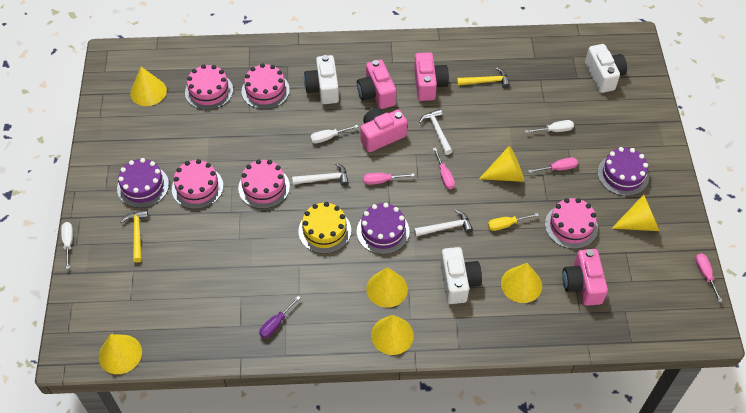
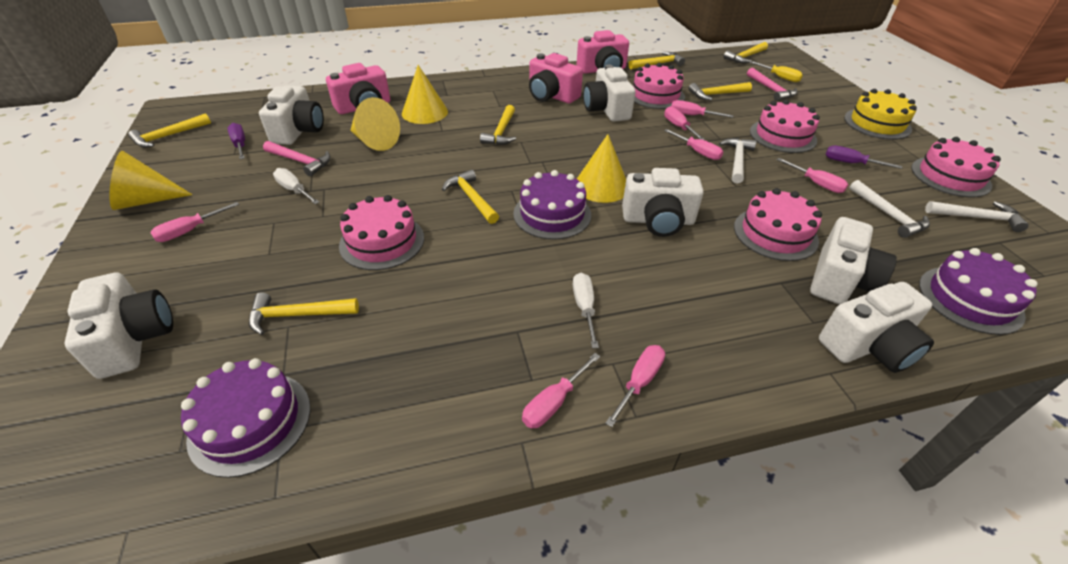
pink camera: [357,59,396,109] [360,108,407,152] [414,52,449,101] [562,249,608,306] = 4 -> [326,63,390,114] [529,53,583,103] [577,30,629,74] = 3
pink hammer: none = 0 -> [263,141,330,176] [747,68,798,101] = 2
pink screwdriver: [363,173,415,185] [433,148,455,189] [528,157,578,173] [695,253,722,302] = 4 -> [150,202,239,242] [522,353,600,428] [605,345,665,427] [664,106,705,140] [664,129,723,160] [671,100,734,118] [777,158,848,193] = 7
purple screwdriver: [259,296,300,338] = 1 -> [228,123,245,159] [825,146,902,169] = 2
white camera: [304,55,339,104] [440,247,482,304] [585,44,627,93] = 3 -> [64,272,173,379] [259,85,324,145] [583,65,636,122] [622,168,704,237] [810,217,897,304] [819,282,934,373] = 6
white screwdriver: [61,222,73,269] [310,125,358,143] [525,120,574,133] = 3 -> [273,168,319,204] [573,273,599,348] = 2
yellow cone: [99,334,142,374] [130,67,167,106] [366,267,408,308] [371,315,414,355] [479,146,524,182] [501,263,542,303] [612,194,659,231] = 7 -> [109,151,193,210] [350,97,400,151] [402,65,448,124] [577,134,626,203] = 4
yellow hammer: [121,210,149,262] [457,67,510,88] = 2 -> [128,113,211,148] [249,292,359,335] [442,169,499,224] [480,105,516,145] [628,52,685,70] [688,82,752,101] [724,42,768,63] = 7

